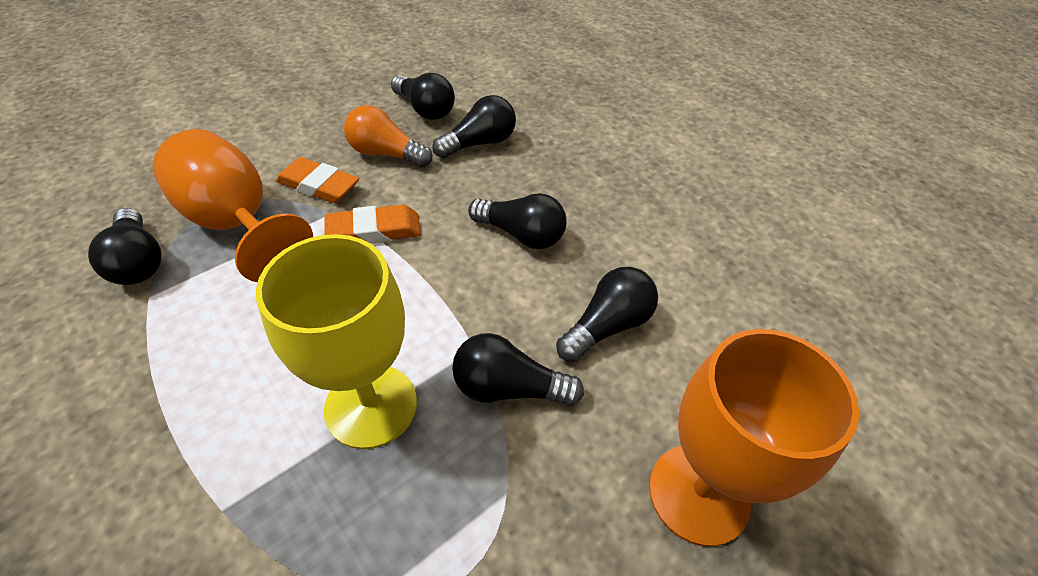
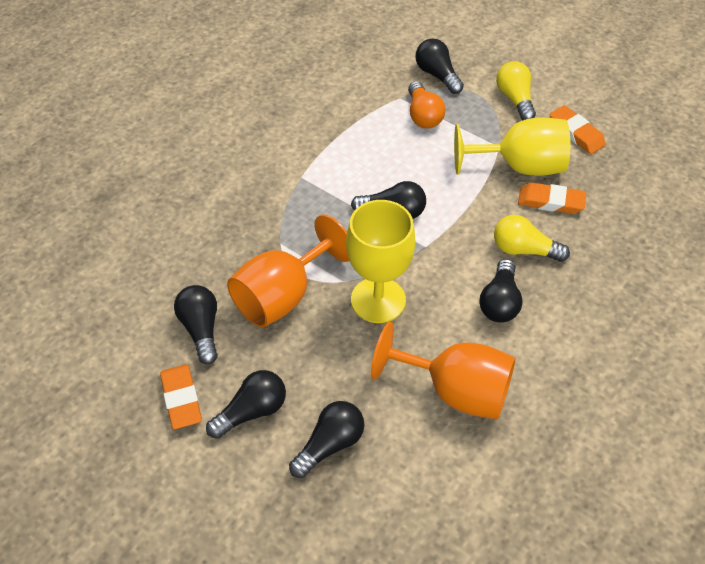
orange eraser: [275,157,359,203] [324,204,421,244] = 2 -> [160,364,202,429] [518,182,586,214] [550,105,606,154] = 3
yellow goblet: [256,234,417,449] = 1 -> [346,200,416,323] [454,117,570,176] = 2
yellow light bulb: none = 0 -> [494,215,570,262] [496,61,536,120] = 2

